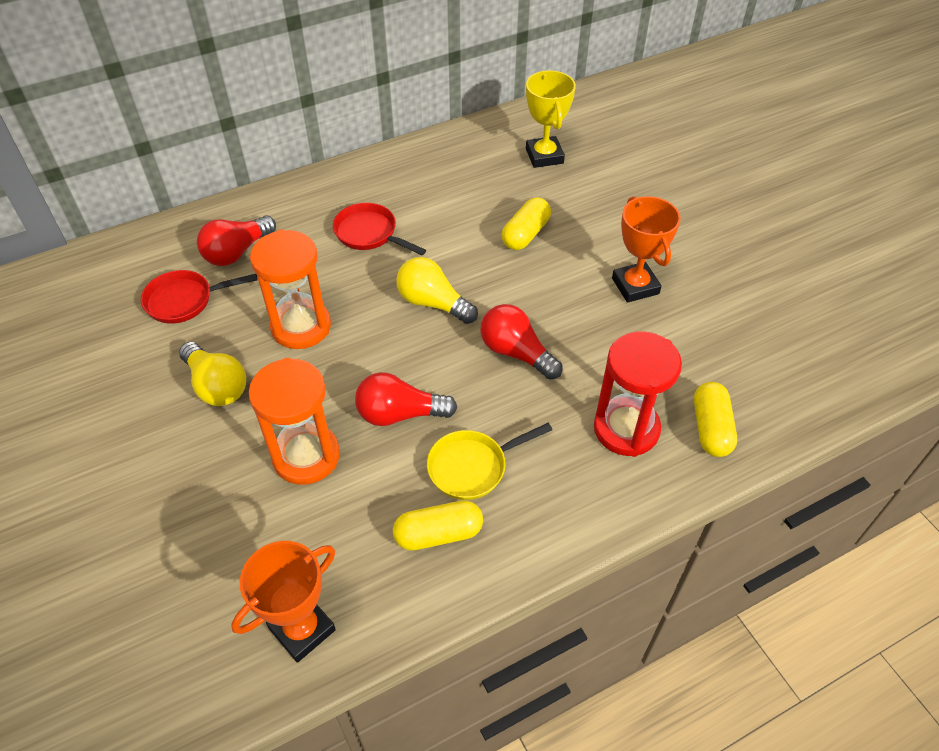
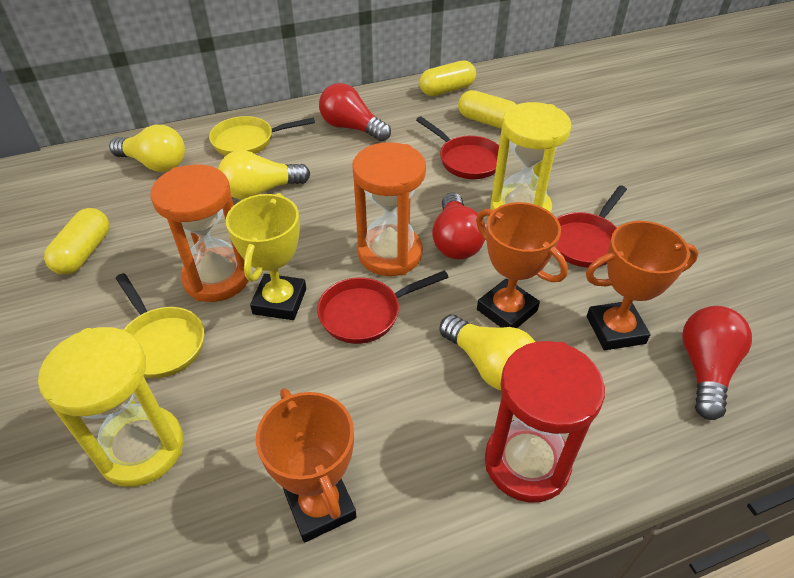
orange trophy: [231,541,336,663] [612,196,681,303] = 2 -> [256,388,356,542] [476,202,568,328] [586,221,699,350] = 3
red pan: [141,270,258,324] [333,203,426,255] = 2 -> [317,270,449,344] [416,116,499,179] [556,185,627,267] = 3
yellow hourglass: none = 0 -> [38,327,184,487] [490,102,571,212] = 2
yellow light bulb: [179,342,247,406] [396,257,478,324] = 2 -> [109,124,185,172] [218,150,310,200] [440,315,535,390] = 3
yellow pan: [427,423,552,500] = 1 -> [116,273,204,378] [209,116,315,156] = 2

